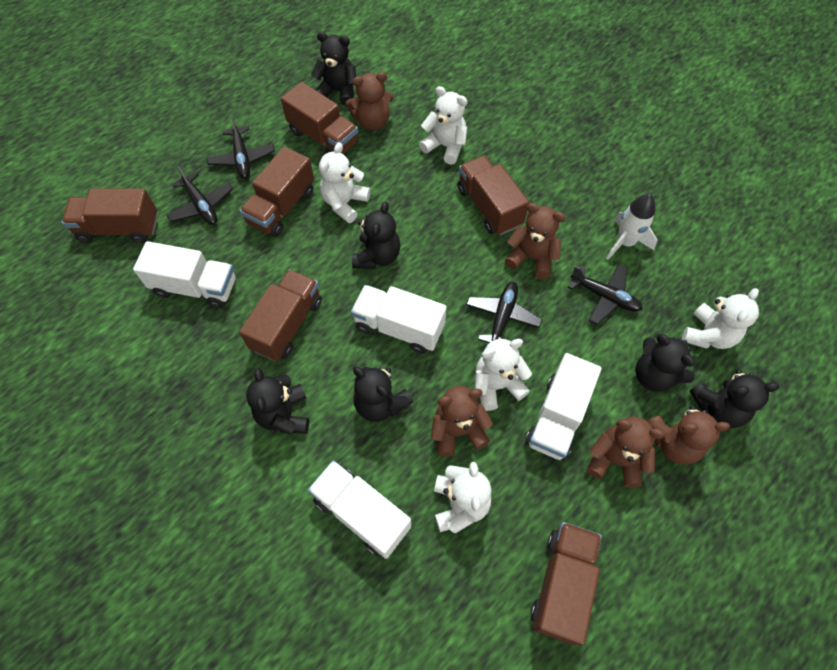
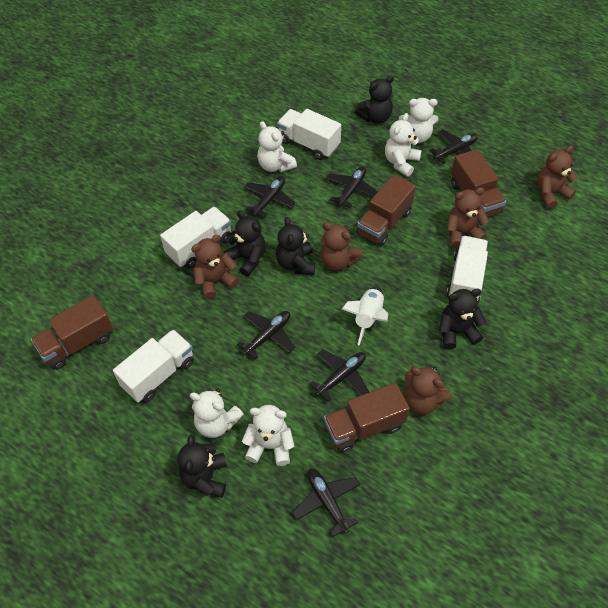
black plane: [166,166,233,225] [207,116,275,179] [466,282,542,343] [568,264,642,325] = 4 -> [237,311,295,360] [244,176,296,218] [293,468,360,537] [310,350,369,402] [326,166,378,208] [429,129,478,164] = 6
black teddy bear: [246,368,309,434] [311,32,357,106] [352,202,401,269] [353,366,413,422] [635,334,695,392] [689,370,780,428] = 6 -> [178,435,227,498] [224,210,266,276] [276,217,315,275] [355,75,394,124] [439,289,486,350] = 5
brown truck: [62,188,158,243] [239,269,322,361] [240,147,314,237] [281,82,359,154] [458,155,529,236] [531,522,602,645] = 6 -> [31,295,113,370] [324,383,410,453] [356,174,416,246] [451,149,506,217] = 4

